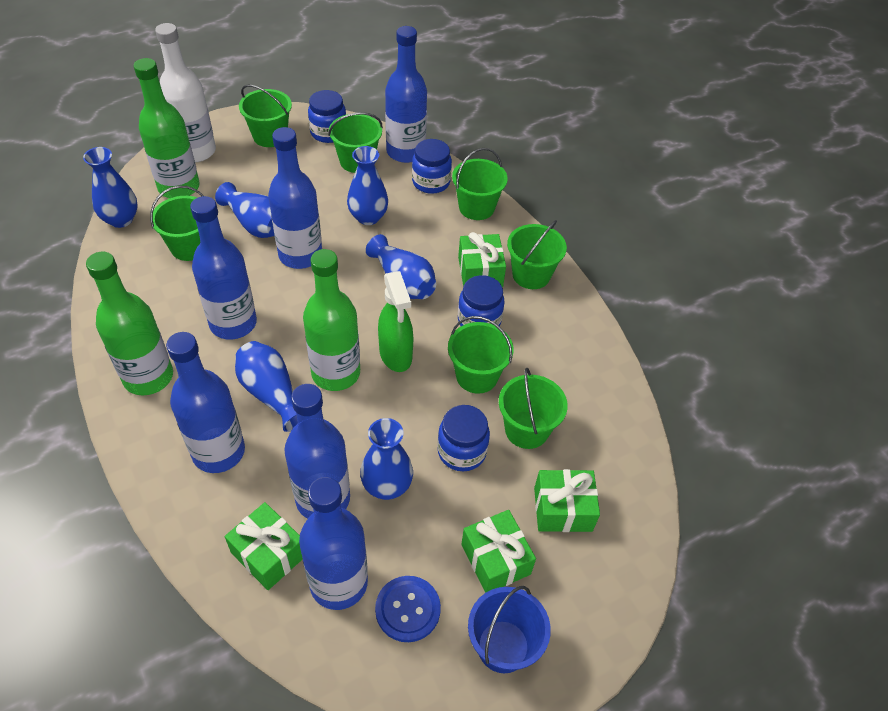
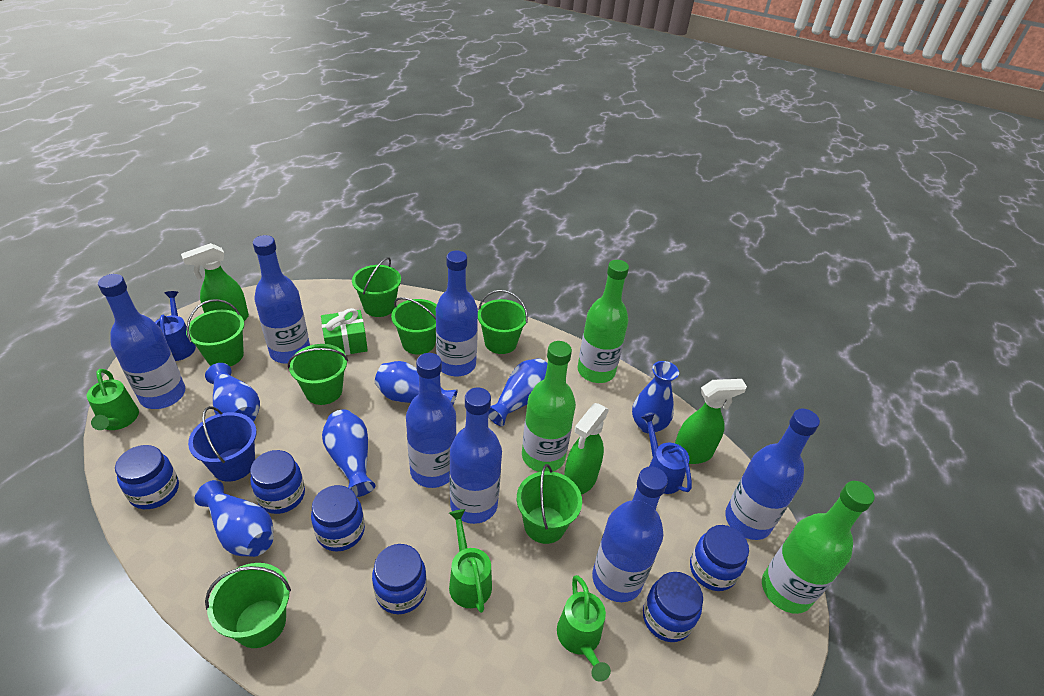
blue bottle: [166,332,245,473] [190,196,257,339] [268,127,322,269] [284,384,350,519] [299,477,368,610] [385,26,427,163] = 6 -> [98,274,185,409] [253,235,310,364] [406,353,457,488] [436,251,478,376] [449,388,502,524] [592,466,668,602] [725,409,820,540] = 7
blue button: [375,576,441,642] = 1 -> none = 0
blue jar: [308,90,346,143] [412,139,452,194] [437,405,490,471] [458,275,504,327] = 4 -> [115,445,179,509] [250,450,305,514] [311,485,365,552] [372,544,427,614] [643,572,703,642] [690,525,749,591] = 6
blue watering can: none = 0 -> [155,291,196,361] [641,413,692,494] = 2
green gift: [225,502,303,590] [458,232,506,287] [461,510,536,593] [534,469,600,532] = 4 -> [321,308,368,355] = 1
green spray bottle: [378,271,413,372] = 1 -> [181,243,249,321] [564,403,609,495] [675,379,747,464] = 3
green watering can: none = 0 -> [87,369,139,430] [449,509,492,613] [557,575,611,682] = 3
white bottle: [155,23,216,162] = 1 -> none = 0

